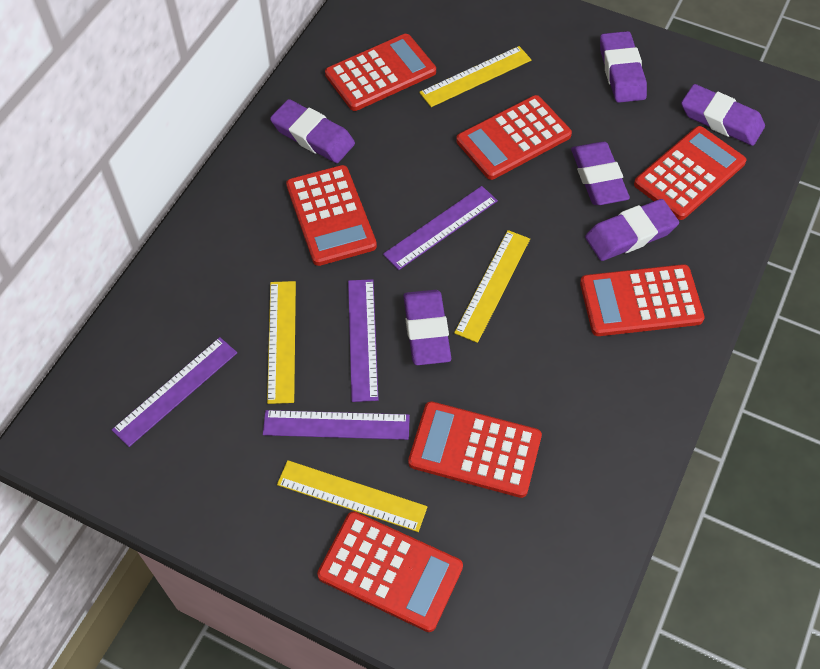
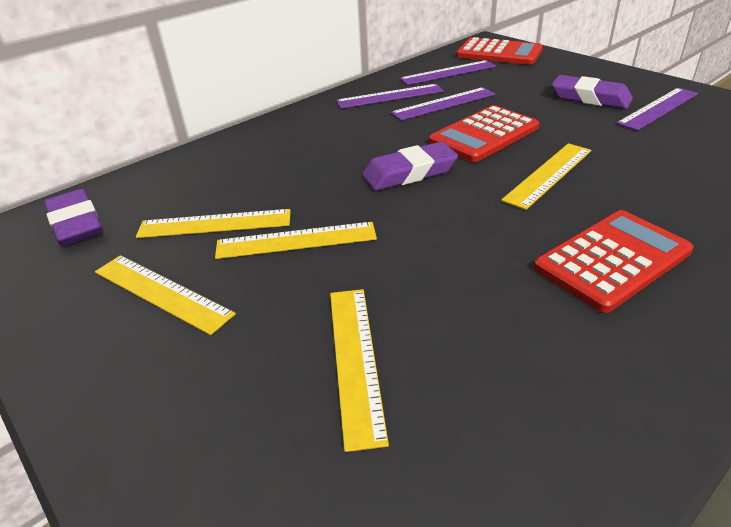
purple eraser: [270,99,355,163] [403,290,451,365] [571,142,630,205] [585,199,679,261] [600,31,647,103] [681,84,765,146] = 6 -> [44,189,103,247] [362,142,458,191] [551,75,633,109] = 3
red calculator: [286,165,377,266] [317,511,463,632] [325,34,436,111] [408,401,542,498] [456,95,572,180] [580,264,705,336] [634,126,746,220] = 7 -> [429,105,539,162] [456,37,543,65] [534,210,694,313] = 3
yellow ruler: [267,281,296,404] [277,460,428,532] [419,46,531,107] [454,230,530,343] = 4 -> [95,255,236,335] [136,209,291,238] [215,222,377,259] [330,289,389,452] [501,143,591,210] = 5

